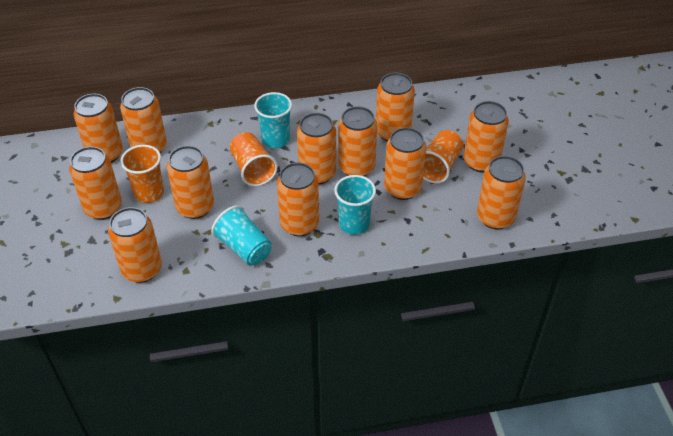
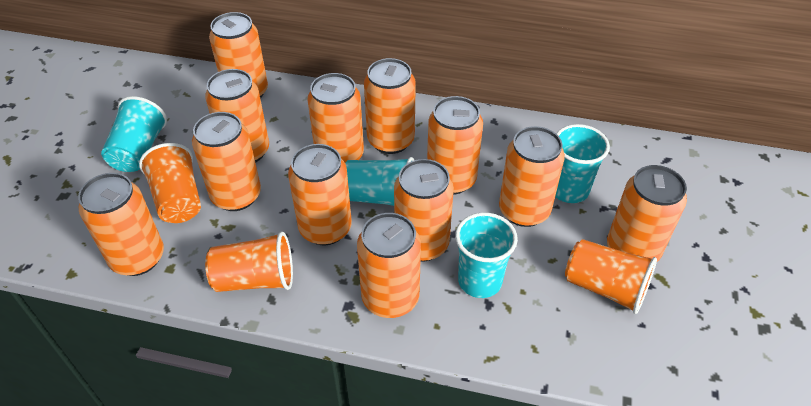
turquoise cup: [211,205,272,266] [254,92,292,148] [334,175,376,235] = 3 -> [101,96,167,172] [345,157,414,206] [455,212,518,298] [555,124,610,203] = 4

